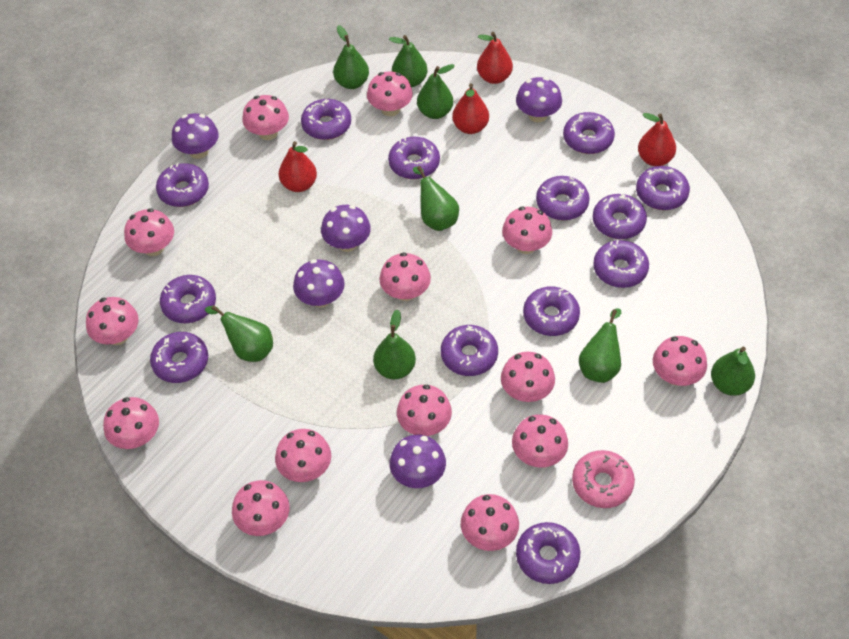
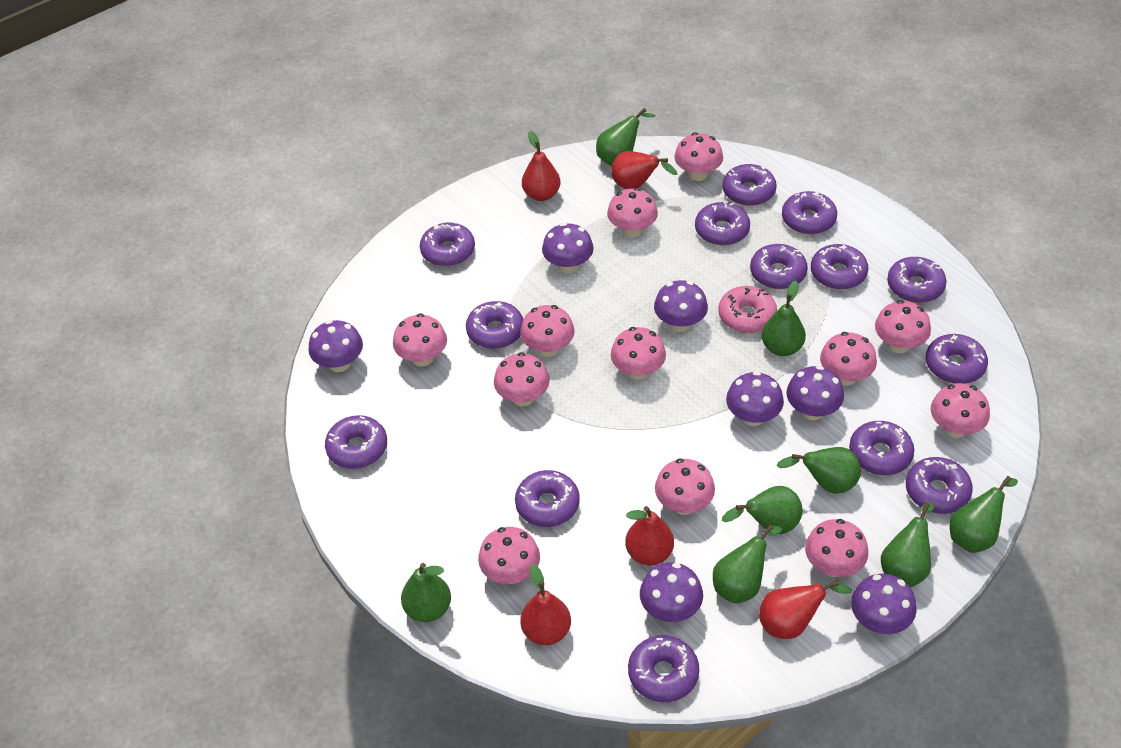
pink mushroom: [86,297,139,345] [103,397,159,449] [124,208,174,256] [232,480,290,536] [242,95,289,140] [275,429,331,482] [367,71,413,116] [379,252,431,301] [397,385,452,436] [461,494,519,551] [501,352,555,402] [502,207,552,254] [512,414,568,468] [653,336,707,386] = 14 -> [393,313,447,366] [478,527,540,584] [494,352,550,406] [520,305,575,357] [607,188,658,238] [611,327,666,380] [655,458,715,515] [674,132,723,181] [805,519,868,577] [820,332,877,386] [875,300,931,354] [931,383,990,438] = 12
purple donut: [150,332,208,383] [156,163,209,207] [160,275,216,323] [301,99,351,140] [388,137,440,179] [441,325,498,376] [516,522,580,584] [523,286,580,336] [536,176,590,220] [563,112,615,154] [593,194,647,239] [593,240,649,288] [636,166,690,210] = 13 -> [325,415,387,469] [420,223,475,266] [466,301,523,349] [515,470,580,527] [628,635,699,702] [695,201,750,246] [722,164,777,206] [750,244,808,289] [782,191,837,234] [811,244,868,290] [849,421,914,475] [887,257,946,303] [906,457,973,514] [926,334,988,384] = 14
purple mushroom: [172,113,219,159] [293,259,345,308] [321,205,371,252] [389,435,446,488] [516,77,562,122] = 5 -> [308,320,363,372] [542,223,594,273] [640,562,703,622] [654,280,708,332] [726,371,784,426] [786,366,844,420] [851,573,916,634] = 7
red pear: [279,141,317,192] [452,83,489,134] [477,32,513,84] [638,113,676,166] = 4 -> [520,564,571,645] [522,131,560,201] [611,151,677,189] [625,506,674,565] [759,580,852,639] = 5

